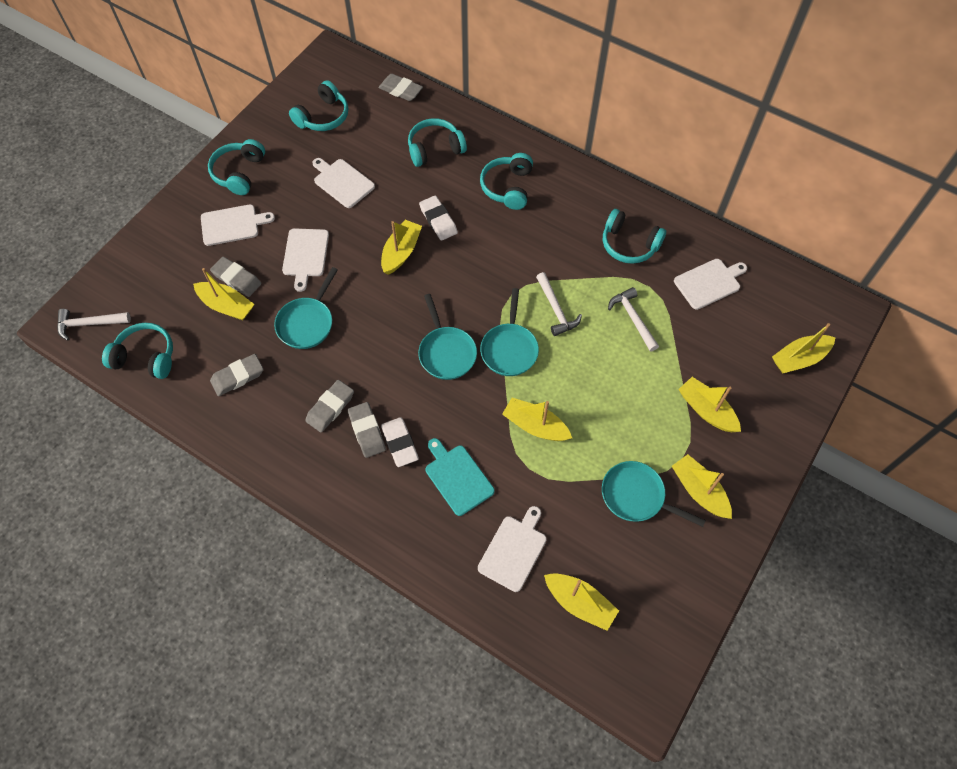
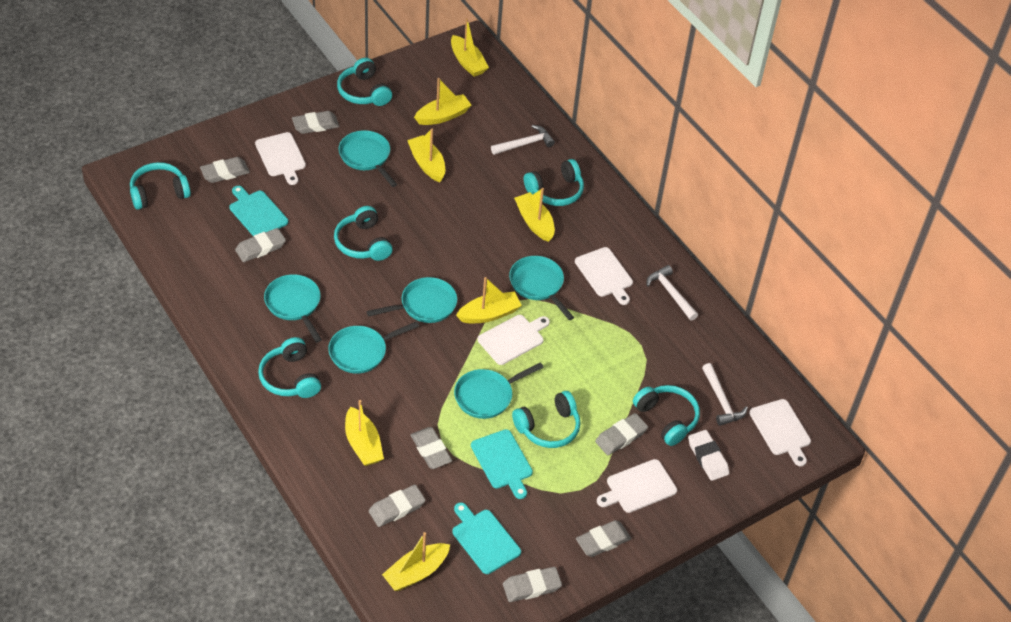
grey eraser: [210,257,262,297] [210,354,264,396] [305,380,354,432] [348,402,386,458] [378,74,423,101] = 5 -> [200,157,250,183] [235,228,286,262] [292,111,339,134] [369,485,426,527] [411,427,452,469] [503,567,562,602] [576,520,631,557] [595,413,648,455] = 8
turquoise cutting board: [426,438,495,516] = 1 -> [229,186,288,236] [452,502,521,574] [471,429,533,499] = 3
turquoise headphones: [102,323,173,379] [208,139,265,195] [289,80,348,131] [408,118,467,167] [480,153,533,210] [603,209,666,264] = 6 -> [130,162,191,210] [258,337,321,398] [334,206,393,261] [337,58,392,106] [512,391,580,448] [524,159,584,206] [633,385,700,446] = 7
turquoise pan: [274,267,338,349] [418,294,477,380] [480,288,539,376] [602,461,706,527] = 4 -> [264,274,322,343] [328,321,419,374] [338,130,397,187] [366,277,457,323] [454,362,544,419] [509,256,574,320] = 6
white eraser: [381,417,419,467] [419,195,458,241] = 2 -> [688,430,729,481] = 1

